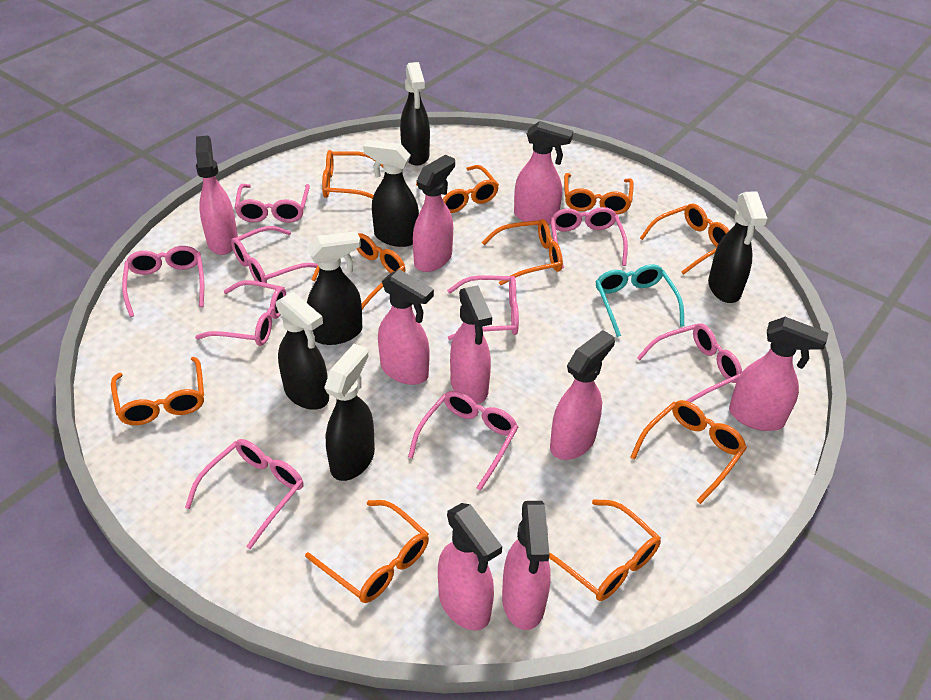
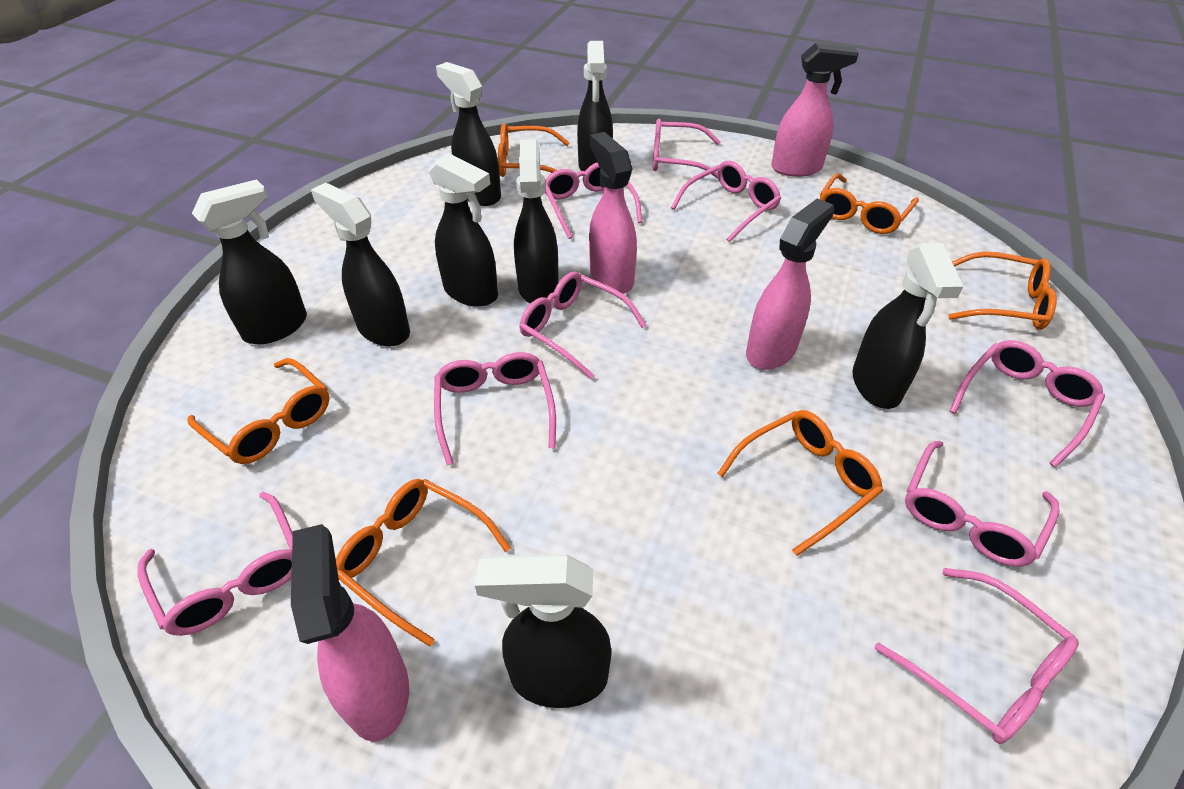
black spray bottle: [276,292,329,410] [307,231,362,345] [324,344,375,481] [363,140,419,247] [400,62,430,165] [708,191,767,303] = 6 -> [192,179,307,344] [311,183,410,346] [428,153,498,307] [436,62,501,206] [475,554,612,708] [514,139,559,304] [577,41,613,171] [852,243,963,409] = 8
orange glasses: [111,357,204,425] [305,500,429,603] [311,233,406,309] [322,150,383,199] [416,165,499,213] [482,219,563,285] [549,499,661,601] [564,173,634,214] [630,400,747,504] [640,204,729,275] = 10 -> [187,358,329,464] [336,479,511,647] [498,124,570,177] [717,410,883,556] [820,173,919,234] [948,251,1057,330] = 6
pink spray bottle: [196,135,238,255] [378,269,434,385] [413,155,455,272] [438,503,502,631] [450,285,492,404] [502,501,551,630] [514,121,573,225] [550,330,615,460] [729,317,828,431] = 9 -> [291,524,409,742] [589,132,637,294] [746,198,834,370] [771,43,859,177] = 4
turquoise glasses: [595,264,684,337] = 1 -> none = 0

